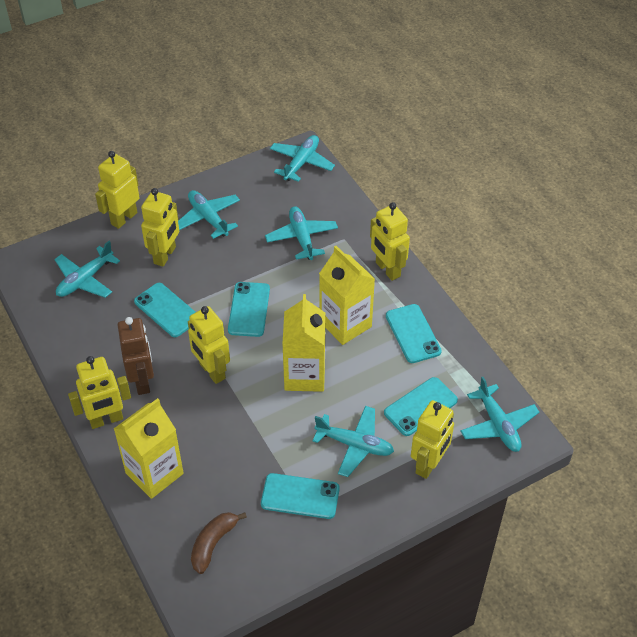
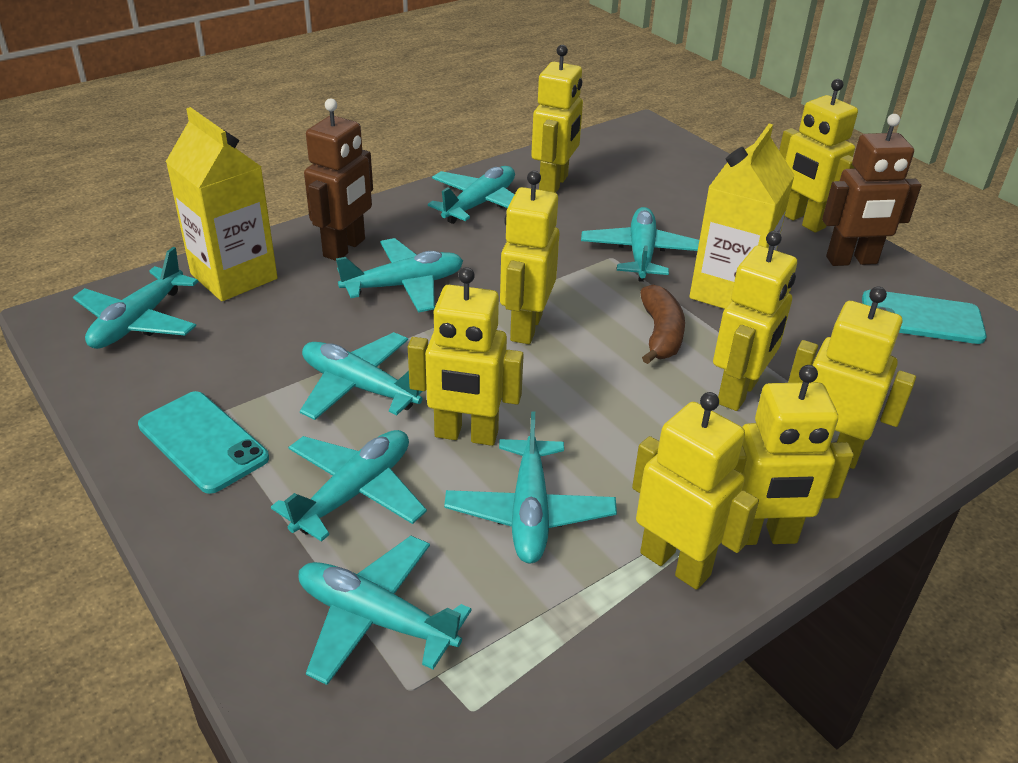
brown robot: [118,317,154,395] = 1 -> [304,98,373,261] [822,114,921,266] = 2
turquoise phone: [134,283,196,337] [228,282,270,337] [261,473,340,519] [384,377,458,436] [386,304,442,363] = 5 -> [138,391,269,494] [862,290,987,344] = 2
turquoise plane: [54,241,120,298] [178,190,240,239] [265,206,338,260] [270,135,335,182] [313,406,394,477] [460,377,539,452] = 6 -> [73,247,199,349] [271,430,427,542] [299,536,472,685] [300,332,423,420] [336,238,463,313] [428,166,515,224] [444,411,617,564] [581,207,699,282] = 8
yellow carton: [114,398,184,499] [282,294,326,392] [319,246,375,345] = 3 -> [166,107,278,301] [689,124,795,309] = 2
yellow robot: [68,356,131,429] [95,151,140,229] [141,188,179,267] [188,306,230,384] [370,202,410,281] [411,400,454,479] = 6 -> [408,267,524,446] [500,171,560,344] [531,45,583,193] [632,392,759,590] [713,231,797,411] [734,365,854,545] [779,79,858,233] [788,287,916,469] = 8

